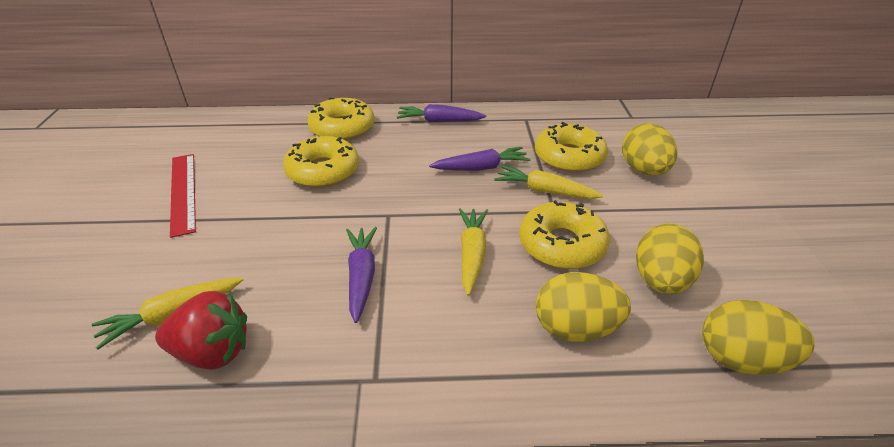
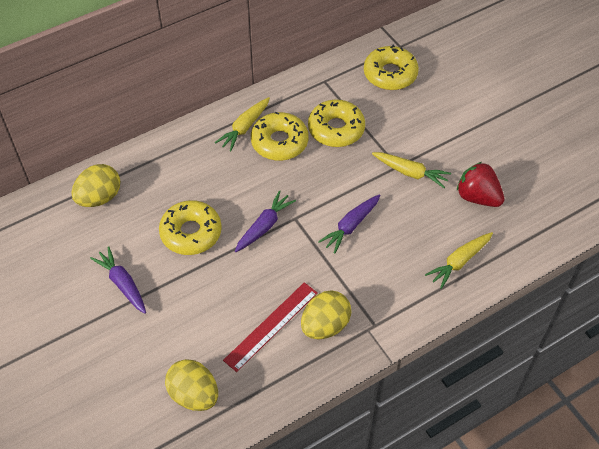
yellow egg: [536,272,631,342] [622,123,677,175] [636,224,704,294] [702,300,815,375] = 4 -> [71,164,120,207] [165,359,218,411] [301,291,351,339] = 3

